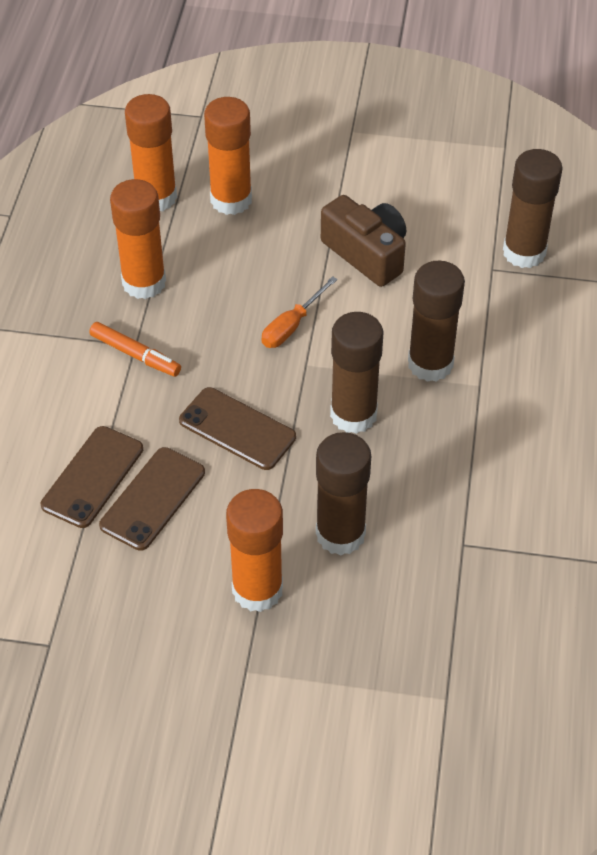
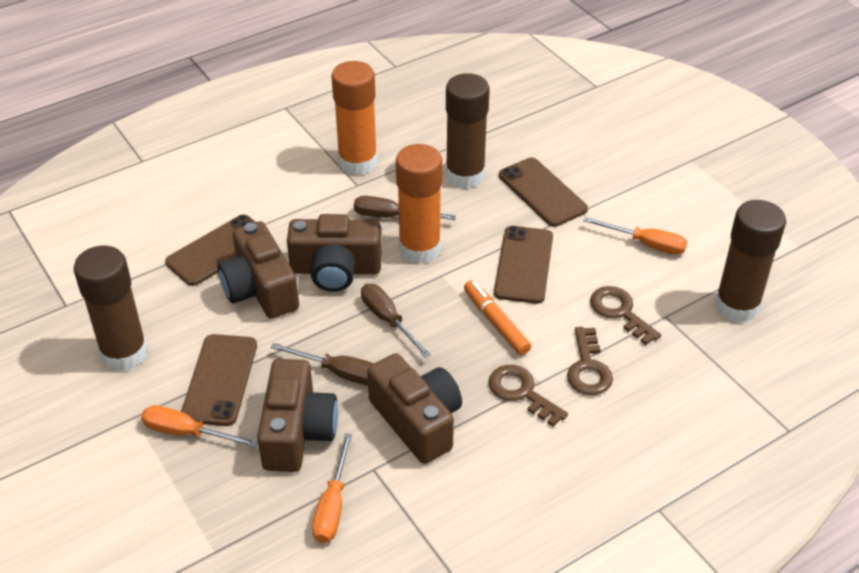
brown camera: [321,195,406,287] = 1 -> [218,221,299,319] [257,359,338,472] [287,214,382,292] [367,353,462,464] = 4
brown glue stick: [316,432,371,556] [330,312,383,434] [408,261,465,382] [503,149,563,268] = 4 -> [74,246,148,371] [445,73,490,189] [714,200,786,323] = 3
brown key: none = 0 -> [488,365,568,427] [567,327,613,395] [590,286,661,345] = 3
brown phone: [41,426,143,528] [99,447,205,551] [179,387,296,470] = 3 -> [165,215,255,286] [181,334,257,426] [494,226,553,304] [499,158,588,227] = 4
brown screwdriver: none = 0 -> [270,343,374,385] [354,196,456,220] [361,284,431,358] = 3
orange glue stick: [110,179,166,299] [125,94,177,211] [204,97,252,215] [226,489,283,612] = 4 -> [332,61,378,175] [396,144,443,264] = 2
orange screwdriver: [262,276,338,348] = 1 -> [141,405,258,447] [312,433,352,543] [583,217,687,255] = 3

